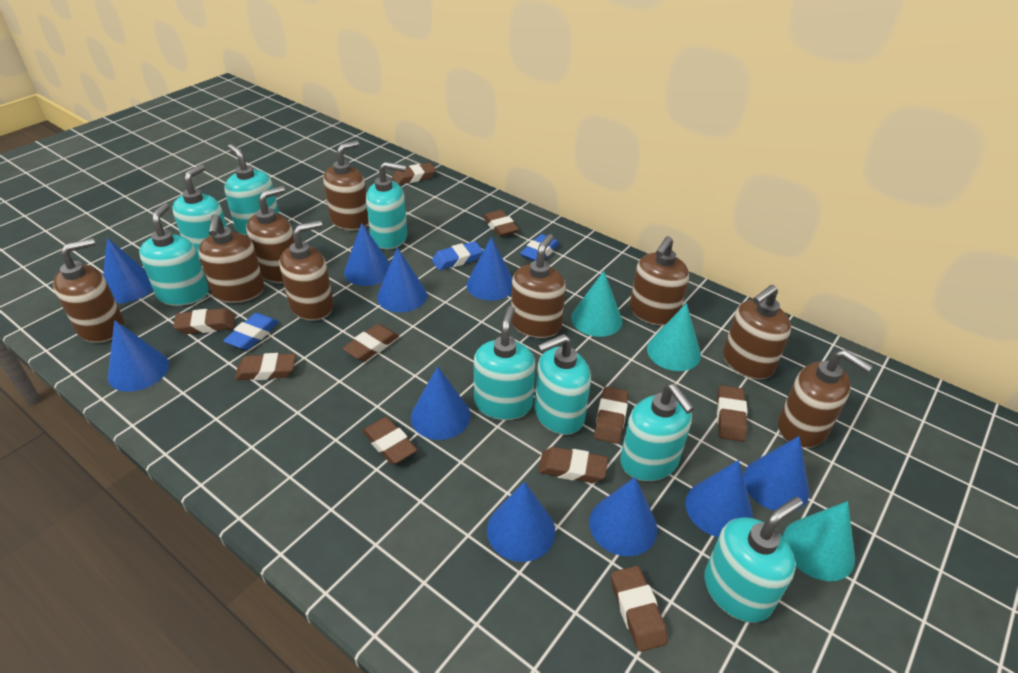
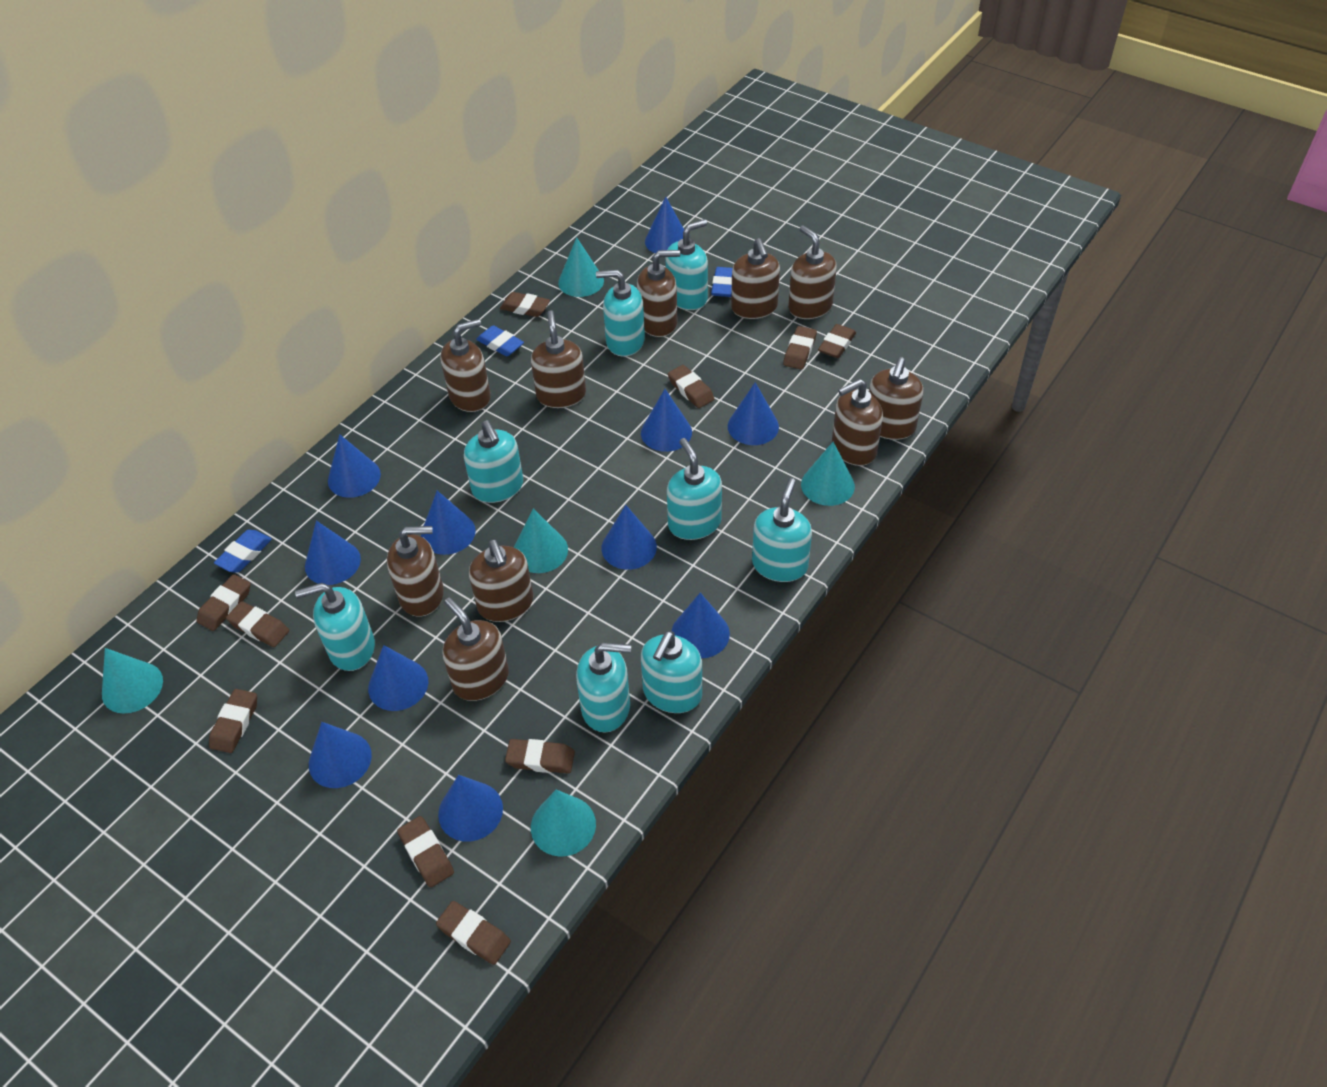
blue cone: [103,238,153,303] [108,320,169,392] [344,223,390,286] [377,247,427,312] [411,366,470,440] [467,237,513,301] [487,482,555,562] [589,477,657,556] [685,460,753,537] [743,436,809,511] = 10 -> [305,521,361,585] [309,722,372,788] [328,434,381,498] [368,645,428,711] [421,491,476,555] [438,775,503,842] [602,505,657,570] [641,389,692,452] [645,197,684,253] [672,593,730,658] [728,382,779,445] = 11
brown soap dispenser: [53,238,124,343] [199,214,264,303] [246,186,294,283] [280,220,334,320] [323,140,369,230] [511,234,566,338] [630,236,689,326] [723,285,791,379] [778,349,873,448] = 9 -> [387,526,444,617] [441,319,491,412] [442,598,509,701] [469,540,533,622] [531,310,586,408] [637,250,680,337] [731,238,780,319] [788,225,837,319] [832,379,883,466] [869,357,923,440] = 10
turquoise cone: [571,271,622,337] [647,303,701,371] [783,501,855,581] = 3 -> [102,648,163,714] [514,509,568,573] [531,790,596,857] [558,237,604,297] [801,442,855,506] = 5

